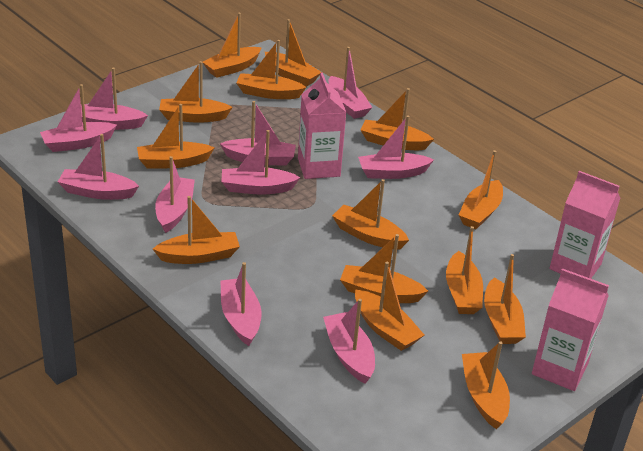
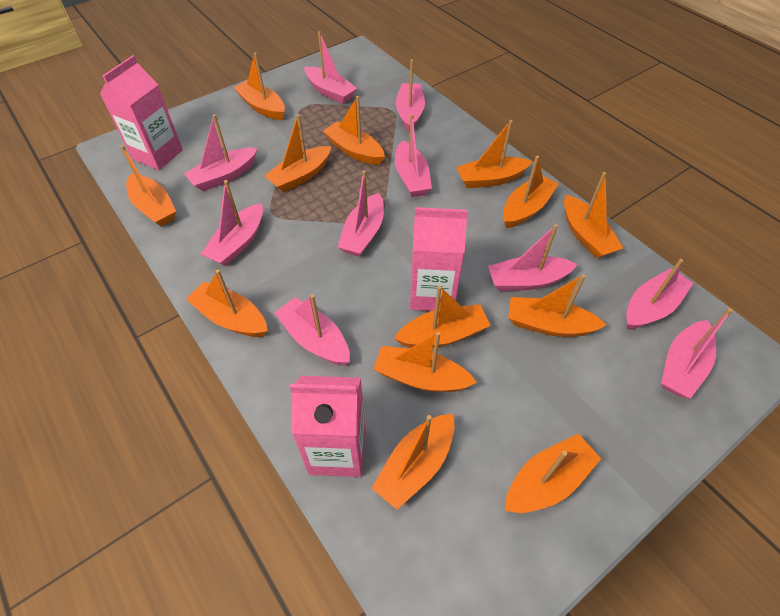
orange boat: [137,104,214,168] [153,196,240,264] [159,61,233,123] [203,13,262,78] [236,40,306,99] [265,19,322,87] [332,179,409,250] [340,234,428,303] [355,262,424,351] [361,88,434,150] [446,226,483,314] [459,150,503,229] [462,341,510,429] [484,254,526,344] = 14 -> [120,145,176,226] [186,270,268,337] [234,52,285,120] [264,114,331,192] [323,96,385,165] [372,414,455,510] [373,332,477,392] [394,286,491,348] [457,120,532,188] [503,156,559,228] [505,434,601,513] [508,274,607,337] [564,172,623,258] = 13

